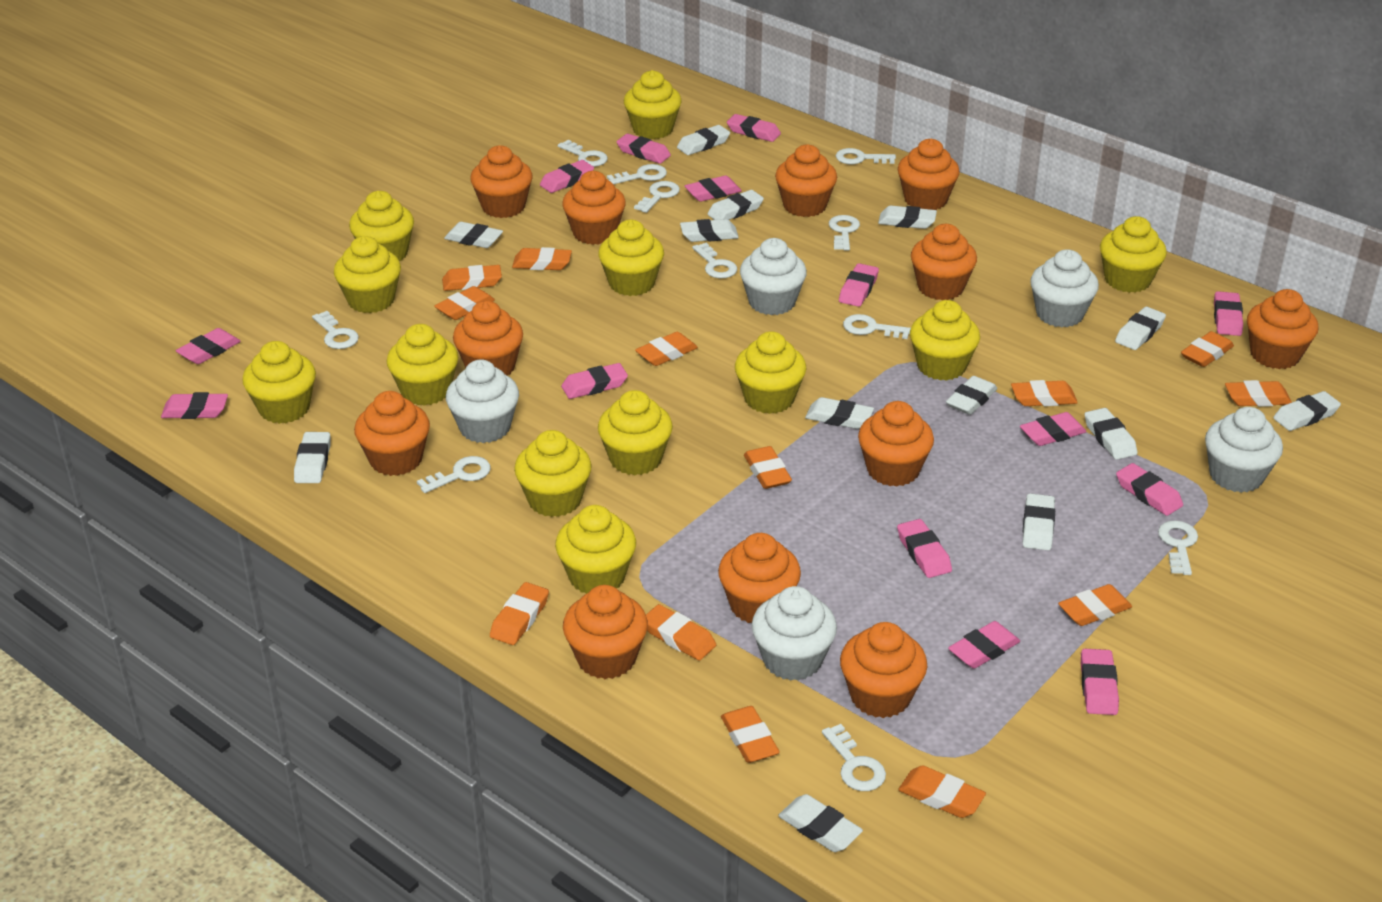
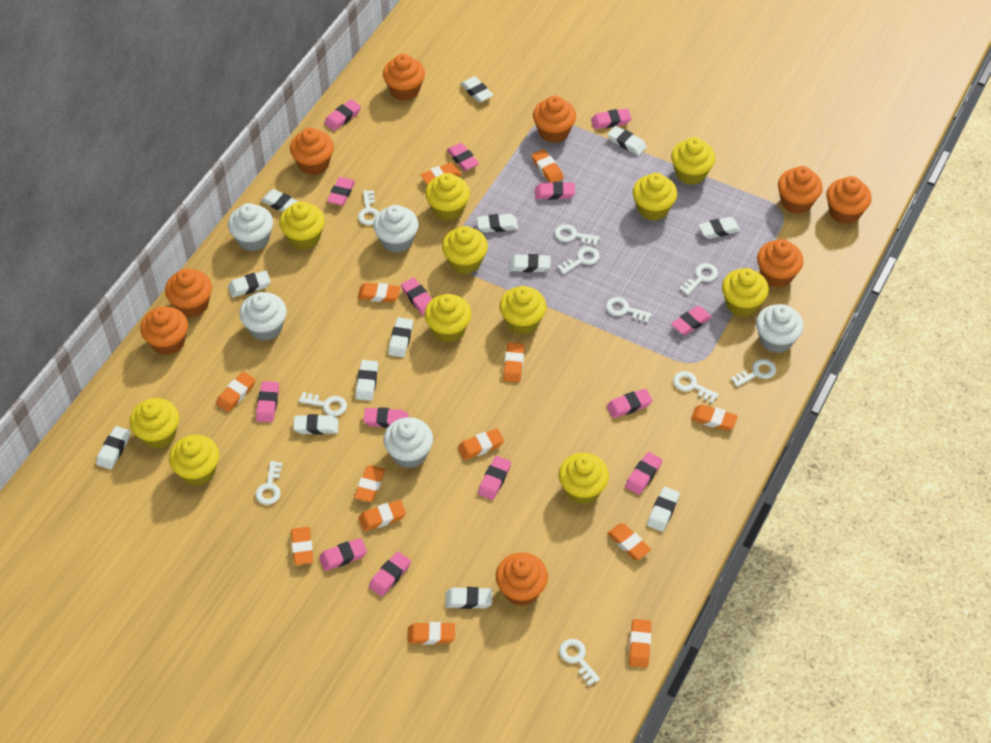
orange cupcake: [354,391,430,476] [453,301,523,375] [470,145,533,218] [562,171,626,245] [563,585,648,679] [718,533,801,623] [775,144,837,217] [840,622,927,718] [858,401,934,487] [898,139,959,210] [911,224,977,300] [1247,289,1319,369] = 12 -> [140,306,188,355] [165,269,212,317] [290,128,334,175] [383,54,425,101] [496,552,548,606] [533,96,576,143] [757,239,803,288] [778,166,823,214] [826,176,872,224] = 9
white key: [312,311,359,349] [417,456,491,493] [558,140,608,167] [607,164,667,184] [634,181,680,213] [692,243,737,278] [822,724,886,791] [829,215,860,251] [836,148,896,164] [843,314,911,339] [1158,520,1198,575] = 11 -> [255,461,282,505] [299,392,347,416] [358,190,379,225] [554,224,600,246] [557,247,600,274] [559,639,600,686] [606,297,652,323] [673,371,719,403] [679,263,718,295] [731,359,776,387] = 10
yellow cupcake: [242,341,316,424] [334,236,401,313] [349,191,414,261] [387,324,458,406] [514,430,592,517] [555,505,636,594] [598,220,664,296] [598,390,673,475] [624,70,682,139] [735,332,806,414] [910,300,980,381] [1100,216,1167,293] = 12 -> [130,398,179,449] [169,435,219,486] [279,201,325,250] [424,294,472,343] [425,173,470,221] [442,226,488,274] [499,286,546,335] [558,453,609,504] [633,173,677,221] [671,137,715,185] [722,268,769,317] = 11

